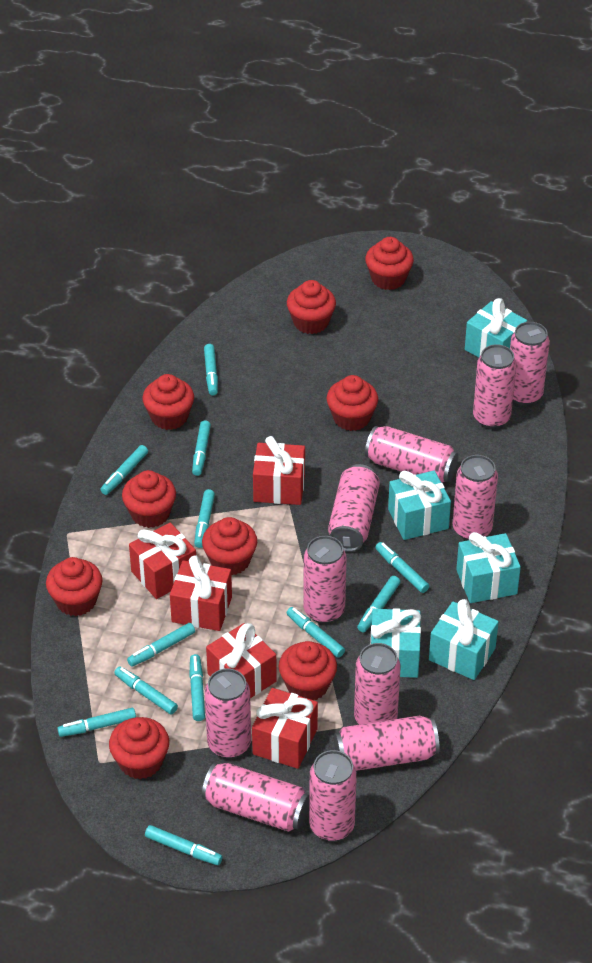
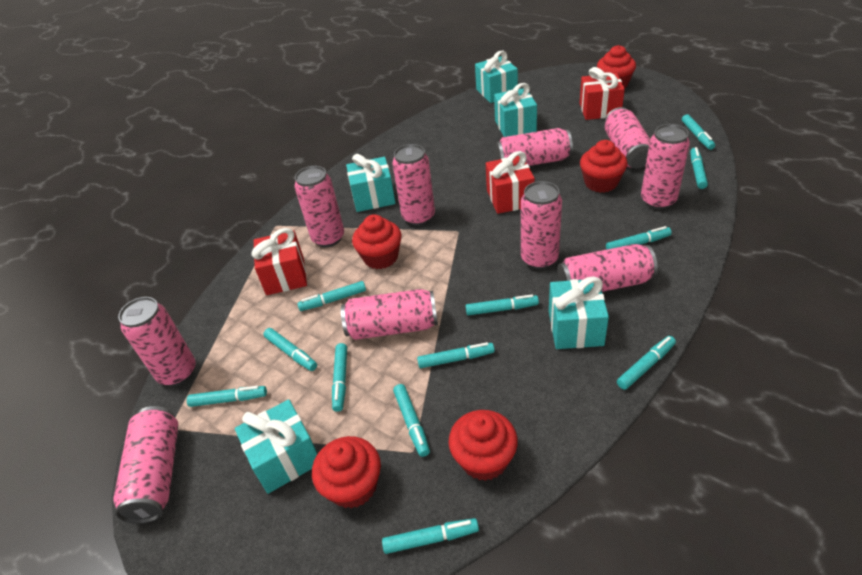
pink can: [202,763,310,832] [205,668,251,759] [303,536,346,624] [309,750,357,841] [328,464,380,552] [334,716,440,771] [354,643,401,725] [365,426,458,483] [453,455,498,540] [473,344,517,429] [510,322,550,405] = 11 -> [113,406,179,524] [118,297,196,386] [295,166,344,247] [341,289,438,340] [392,144,435,226] [496,128,573,166] [521,181,562,270] [557,244,658,292] [605,107,650,168] [641,124,690,210] = 10
red cupcake: [46,557,102,616] [109,717,169,779] [122,470,176,528] [142,374,194,430] [202,517,257,576] [278,641,337,700] [287,280,336,334] [327,375,378,431] [365,237,414,290] = 9 -> [312,436,381,509] [352,214,402,269] [448,410,518,481] [580,140,628,193] [597,45,636,88] = 5
red gift: [129,523,196,599] [170,555,232,631] [206,623,277,698] [252,688,318,769] [253,436,305,505] = 5 -> [251,228,307,295] [486,151,535,214] [580,67,625,120] = 3

